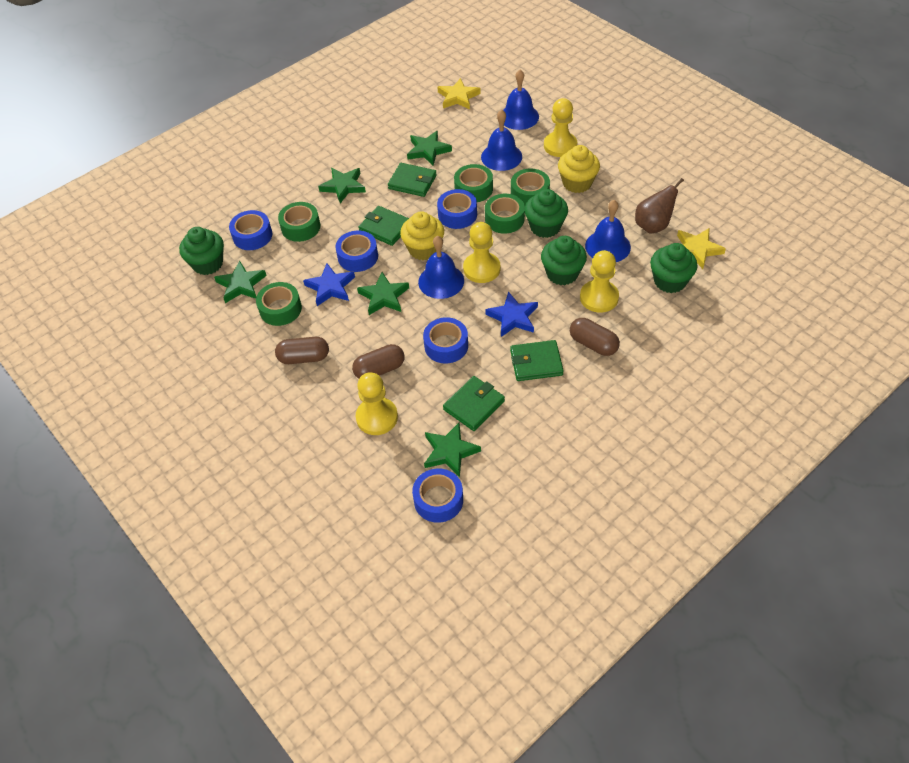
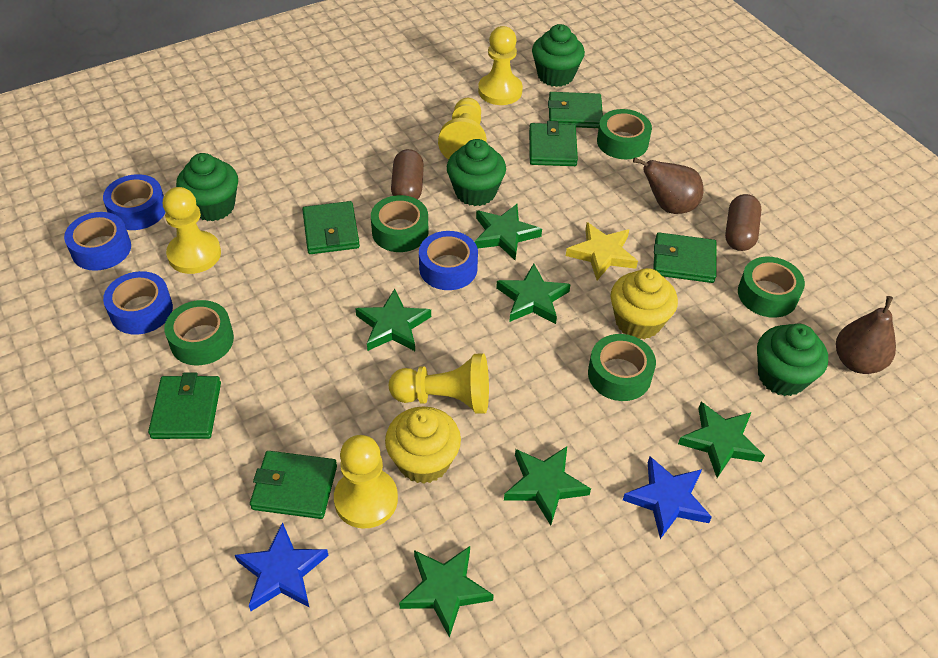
blue bell: [418,236,464,299] [481,109,522,171] [503,70,539,130] [585,200,631,262] = 4 -> none = 0
blue tape: [229,210,272,250] [335,231,378,272] [412,469,463,523] [423,317,468,364] [437,189,477,229] = 5 -> [64,212,131,271] [103,174,165,230] [103,271,173,335] [419,231,478,290] = 4
brown capsule: [275,337,329,364] [352,344,405,379] [570,318,620,356] = 3 -> [391,149,424,199] [725,194,762,251] = 2
brown pear: [635,178,684,234] = 1 -> [633,157,703,214] [836,296,896,374] = 2
green star: [214,261,267,303] [318,168,366,203] [357,272,409,315] [407,130,452,166] [424,423,481,477] = 5 -> [355,289,431,351] [399,546,494,638] [474,204,542,260] [496,263,571,324] [504,446,591,525] [678,402,765,478] = 6
green wallet: [358,206,409,246] [388,163,437,197] [443,376,505,431] [510,340,564,381] = 4 -> [148,373,221,439] [250,451,337,519] [302,201,360,254] [529,121,578,166] [548,92,603,128] [653,232,717,283] = 6
yellow pawn: [356,372,398,435] [463,222,500,283] [544,98,577,157] [580,250,619,313] = 4 -> [163,187,221,274] [334,435,398,528] [389,353,489,414] [438,98,487,160] [478,26,523,105] = 5
yellow star: [438,78,481,109] [677,228,726,269] = 2 -> [566,222,638,280] = 1

